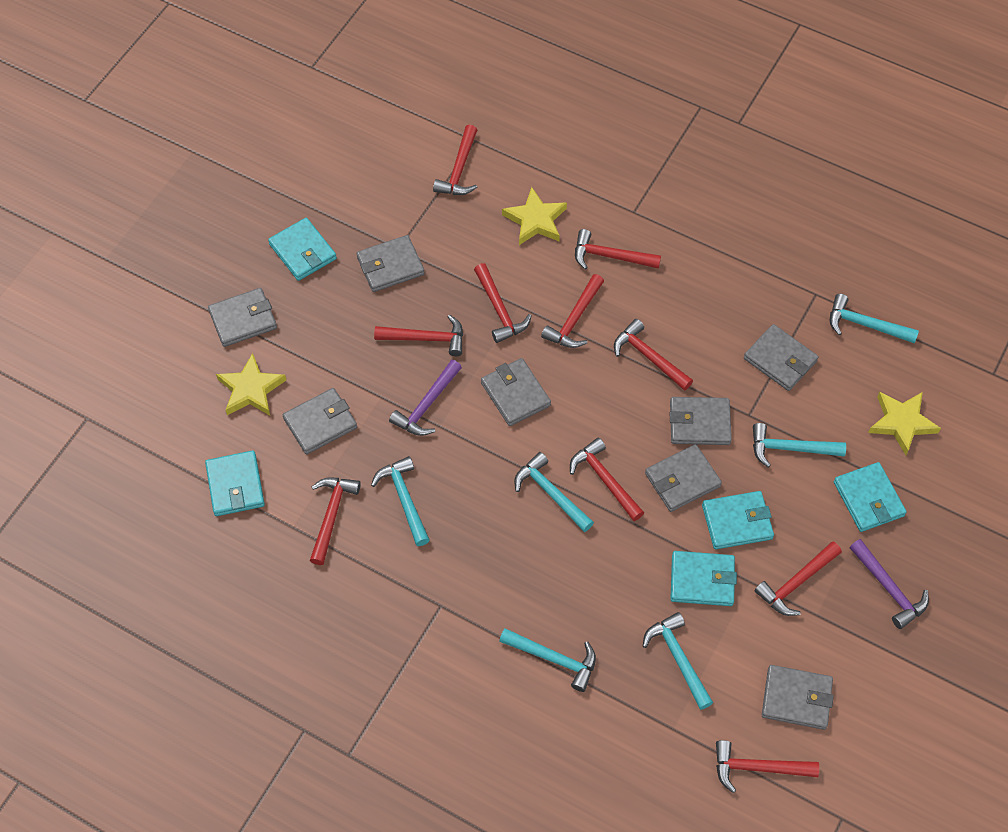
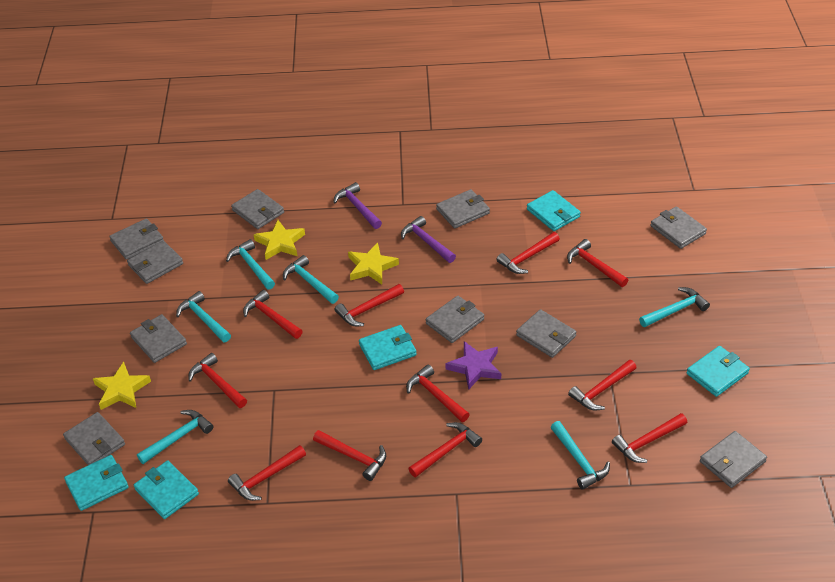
grey wallet: [208,288,277,347] [283,388,357,454] [356,235,425,292] [481,358,551,426] [645,444,722,512] [670,397,732,445] [744,324,818,391] [762,665,834,730] = 8 -> [63,412,125,465] [109,218,164,260] [127,241,183,284] [130,314,187,363] [231,189,284,229] [426,296,484,343] [436,189,490,229] [516,309,576,358] [651,206,707,249] [700,431,767,488] = 10
purple star: none = 0 -> [446,341,501,389] = 1
red hammer: [310,478,361,565] [374,315,463,356] [433,125,477,195] [474,263,532,343] [541,274,604,348] [570,438,644,521] [575,229,661,270] [614,319,693,391] [716,740,819,793] [754,542,842,616] = 10 -> [188,353,247,408] [228,445,306,501] [243,290,302,339] [313,430,386,481] [335,284,404,326] [406,364,470,422] [408,422,482,478] [496,232,560,274] [567,239,628,287] [568,360,637,411] [612,413,687,463] = 11

